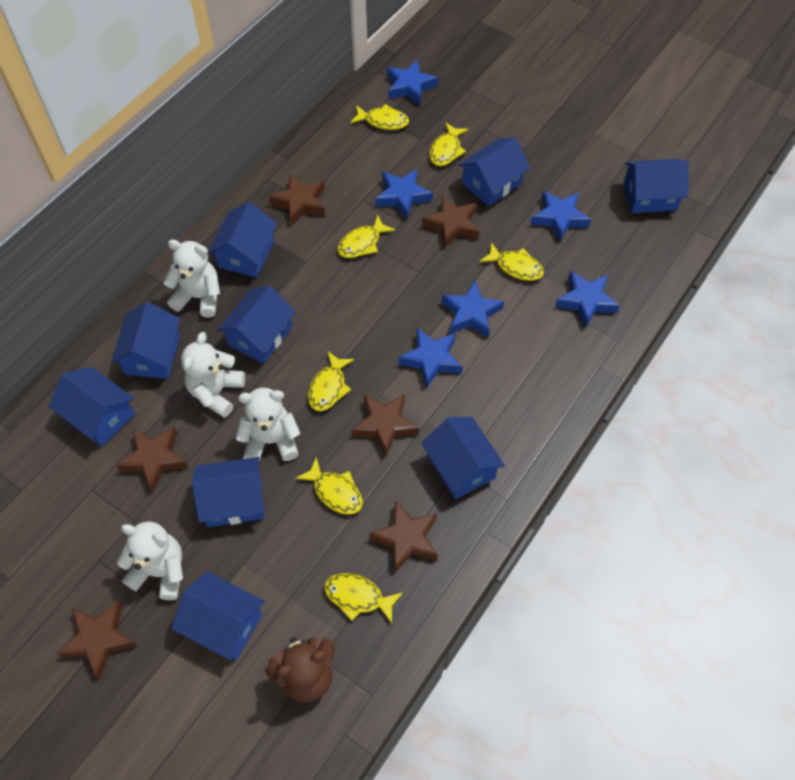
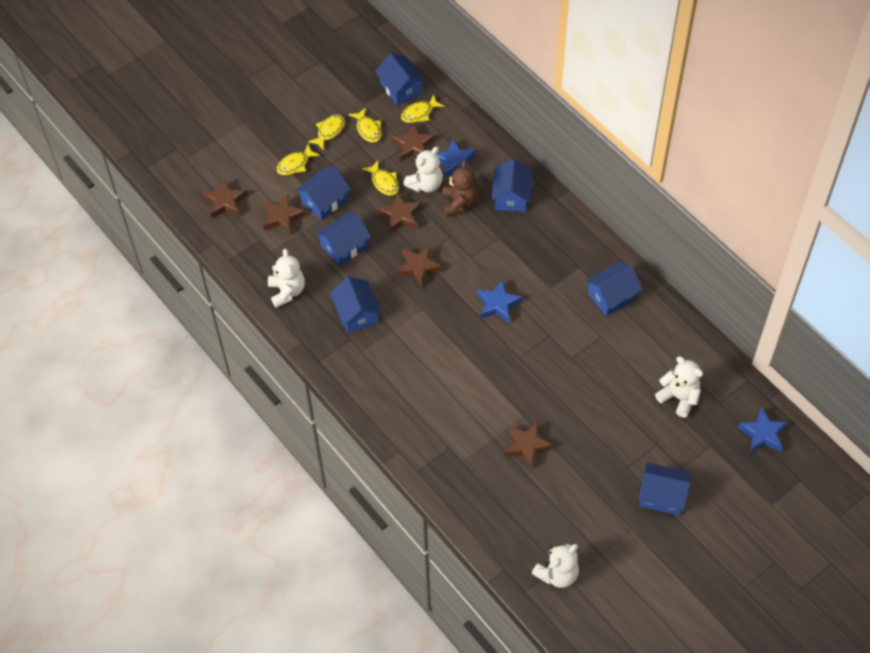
blue house: [49,367,135,447] [111,302,180,379] [171,572,265,660] [192,457,264,527] [208,202,277,277] [218,286,296,364] [421,417,505,499] [458,137,530,206] [623,159,689,213] = 9 -> [296,167,351,220] [315,212,371,266] [330,277,381,333] [375,53,426,105] [491,159,532,212] [585,262,643,316] [638,463,691,515] = 7
blue star: [375,169,433,219] [387,59,438,105] [398,328,463,389] [442,281,504,338] [531,190,591,242] [555,271,620,328] = 6 -> [437,139,476,178] [477,280,522,323] [738,407,788,453] = 3
yellow fish: [295,457,363,515] [308,351,354,411] [324,573,403,623] [338,215,395,258] [350,104,409,130] [429,122,468,166] [480,242,544,281] = 7 -> [277,144,320,175] [308,115,345,151] [349,107,381,143] [362,161,399,196] [401,94,445,123] = 5

